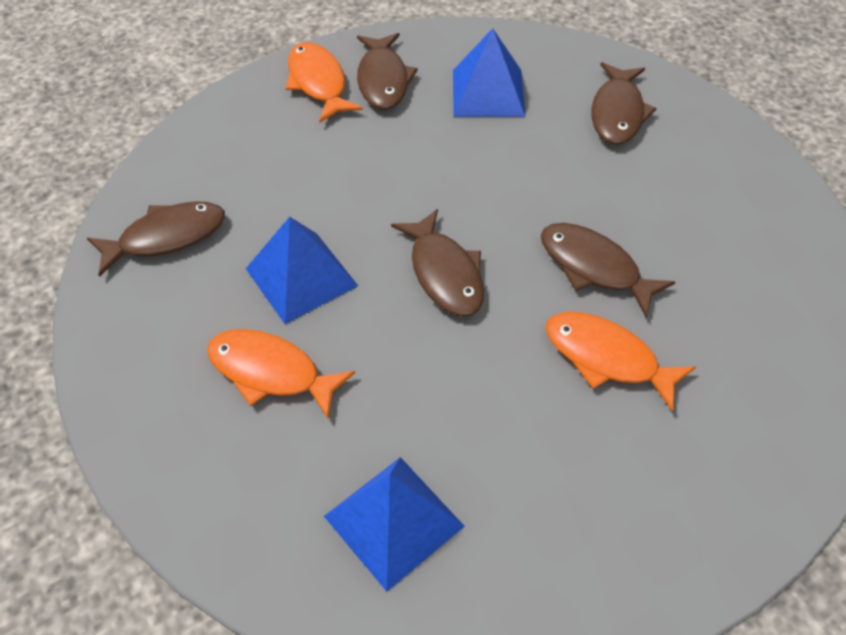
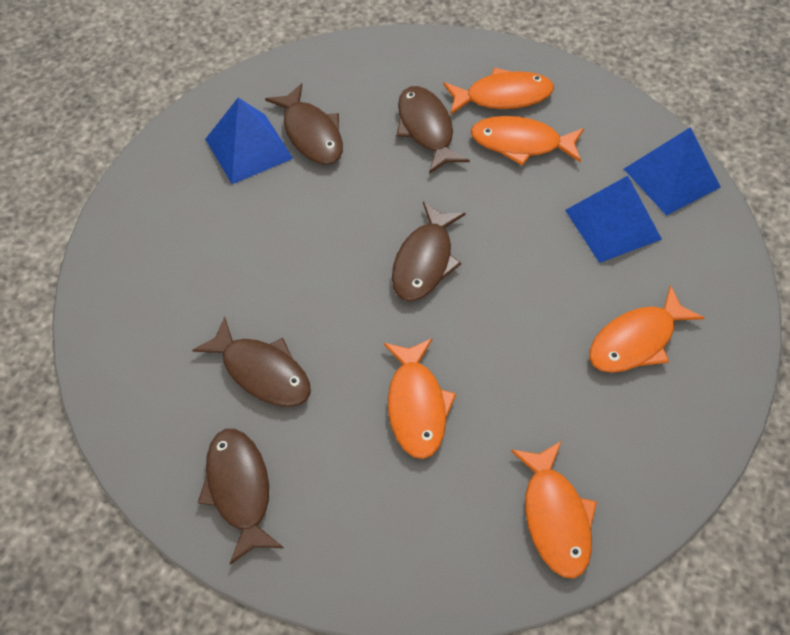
orange fish: [207,329,355,419] [286,42,363,123] [546,312,696,412] = 3 -> [384,339,456,459] [443,68,554,115] [470,116,584,166] [511,441,597,578] [589,285,704,373] = 5

